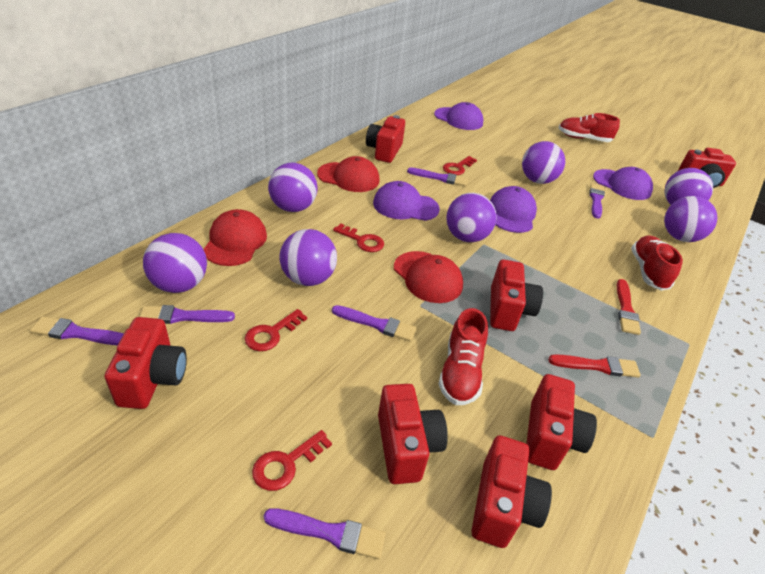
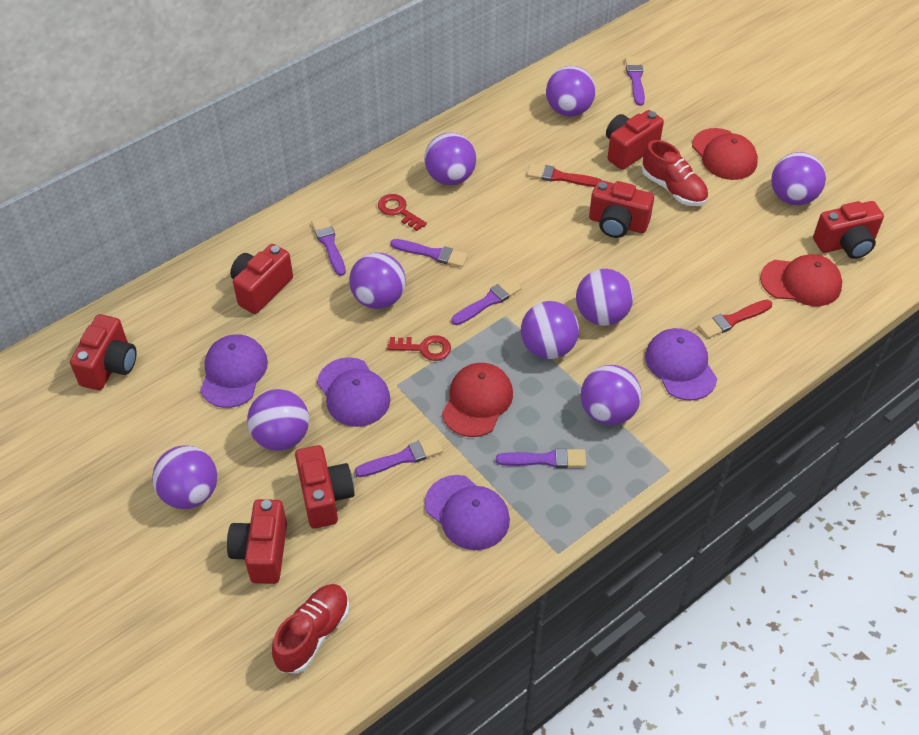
purple ball: [143,233,207,293] [268,163,318,212] [279,229,337,286] [446,193,497,242] [522,141,565,184] [664,168,713,205] [664,196,717,242] = 7 -> [152,446,217,509] [247,389,309,451] [349,253,406,309] [424,133,476,185] [521,301,579,359] [546,66,596,117] [576,269,633,326] [581,365,641,425] [771,152,826,205] = 9
red key: [245,309,307,351] [252,430,332,491] [333,224,384,252] [443,156,477,175] = 4 -> [378,194,427,231] [387,335,451,361] = 2
red shoe: [439,308,488,405] [558,113,620,142] [631,235,683,291] = 3 -> [272,584,349,674] [642,140,708,206] = 2

